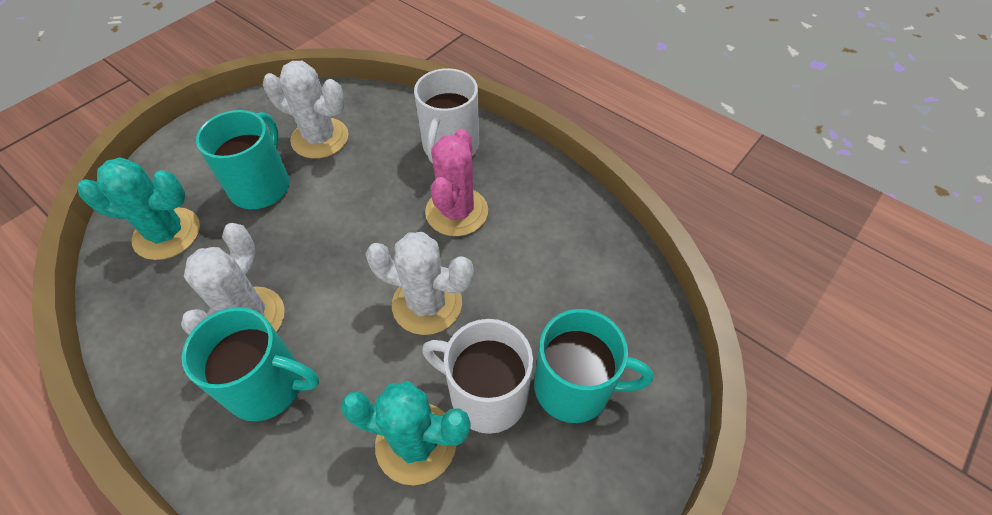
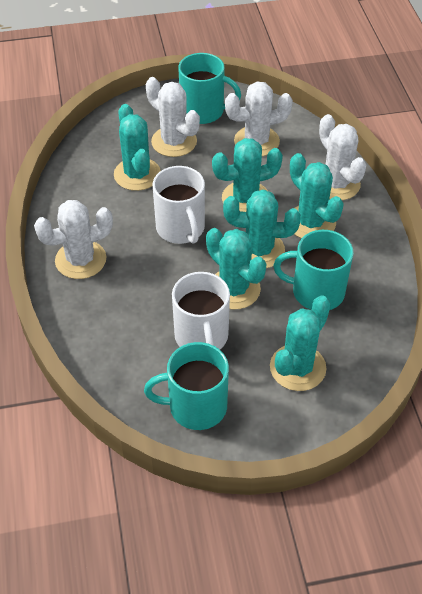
pink cactus: [425,129,488,236] = 1 -> none = 0
turquoise cactus: [78,157,200,260] [340,381,471,485] = 2 -> [114,104,161,191] [206,228,266,310] [212,138,283,212] [223,189,301,268] [270,295,331,391] [290,153,344,238] = 6
white cactus: [181,223,285,335] [263,61,349,159] [365,232,474,335] = 3 -> [34,200,113,279] [146,77,200,157] [225,82,293,156] [319,114,366,200] = 4

